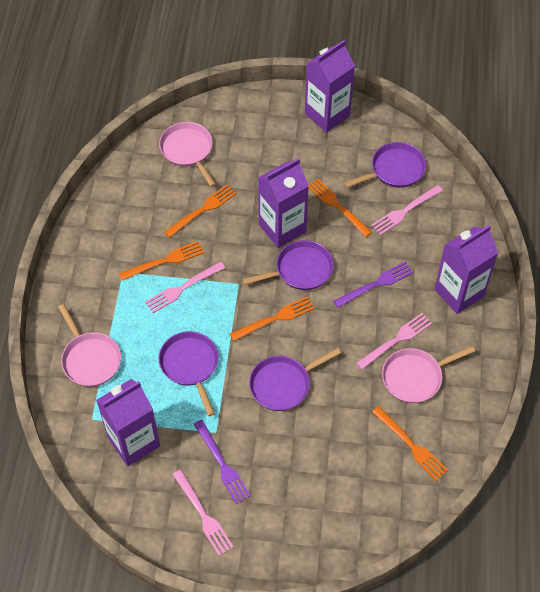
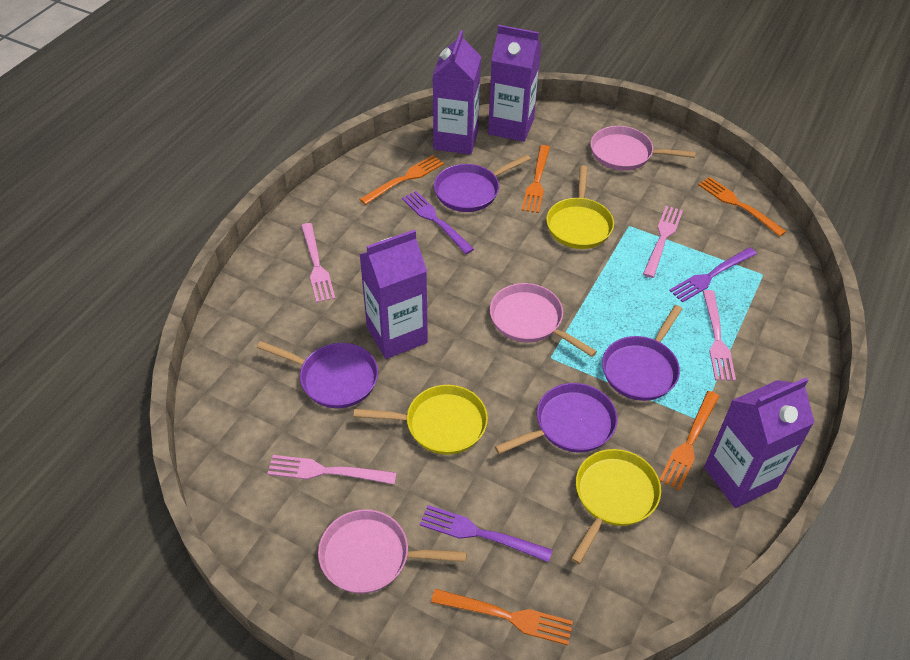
purple fork: [194,420,251,504] [333,262,414,308] = 2 -> [402,191,474,254] [420,505,553,562] [669,247,757,303] = 3
yellow pan: none = 0 -> [354,385,488,455] [546,165,614,249] [571,449,661,564] = 3

